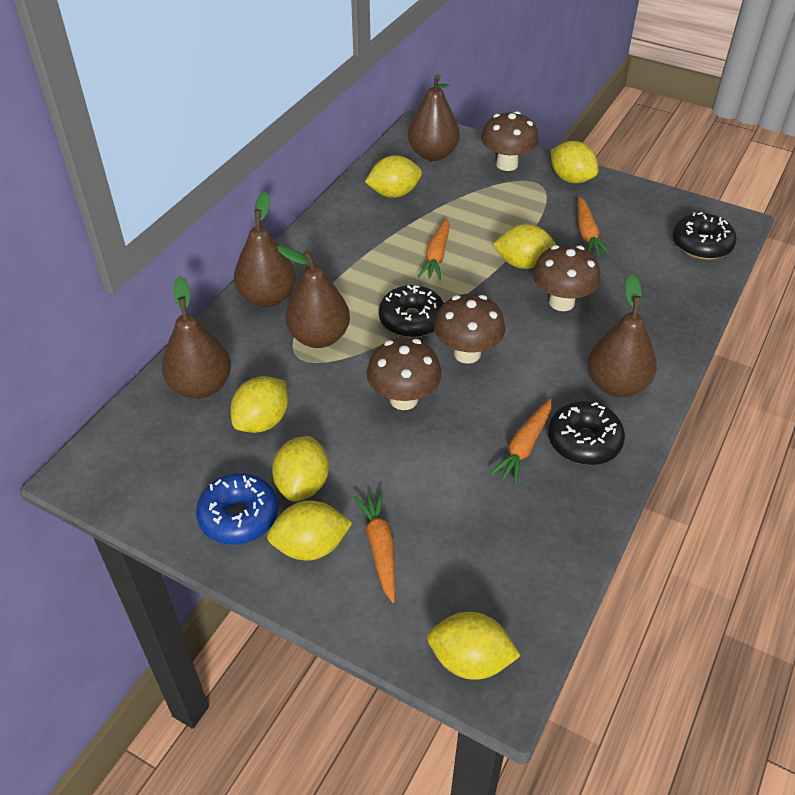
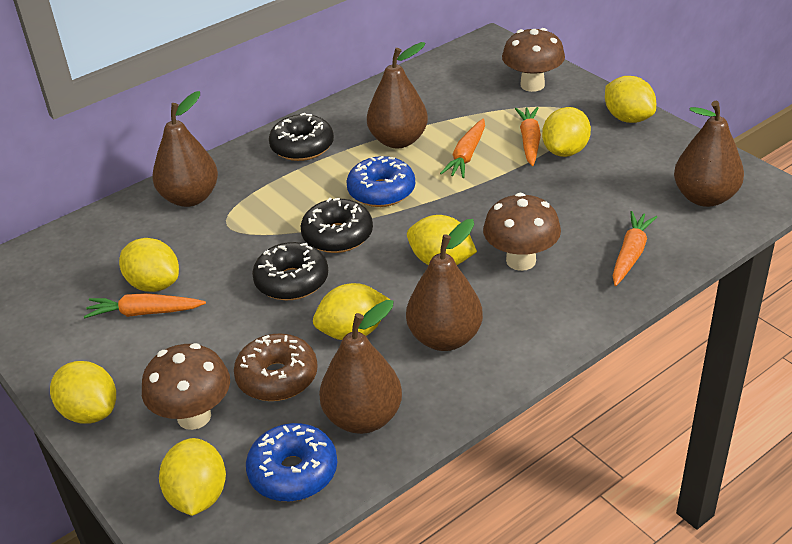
blue donut: [196,473,278,545] = 1 -> [246,423,337,502] [347,156,415,207] = 2
brown donut: none = 0 -> [234,334,318,401] = 1
brown mushroom: [367,338,442,410] [434,294,505,364] [481,111,539,171] [533,245,601,311] = 4 -> [142,343,230,430] [483,193,561,271] [502,28,565,92] = 3

